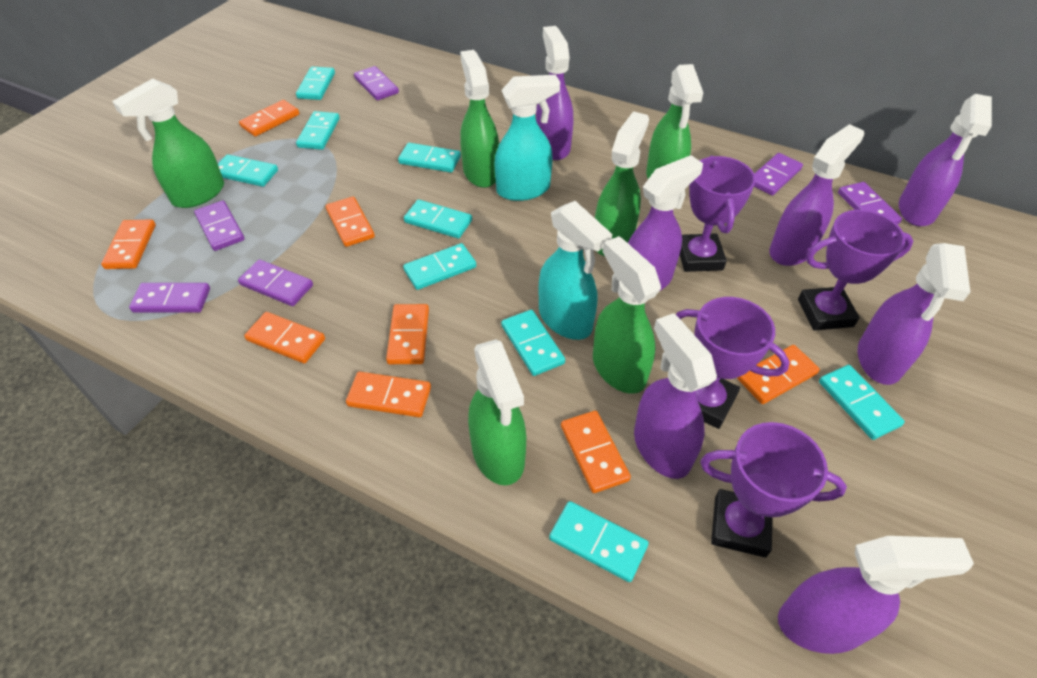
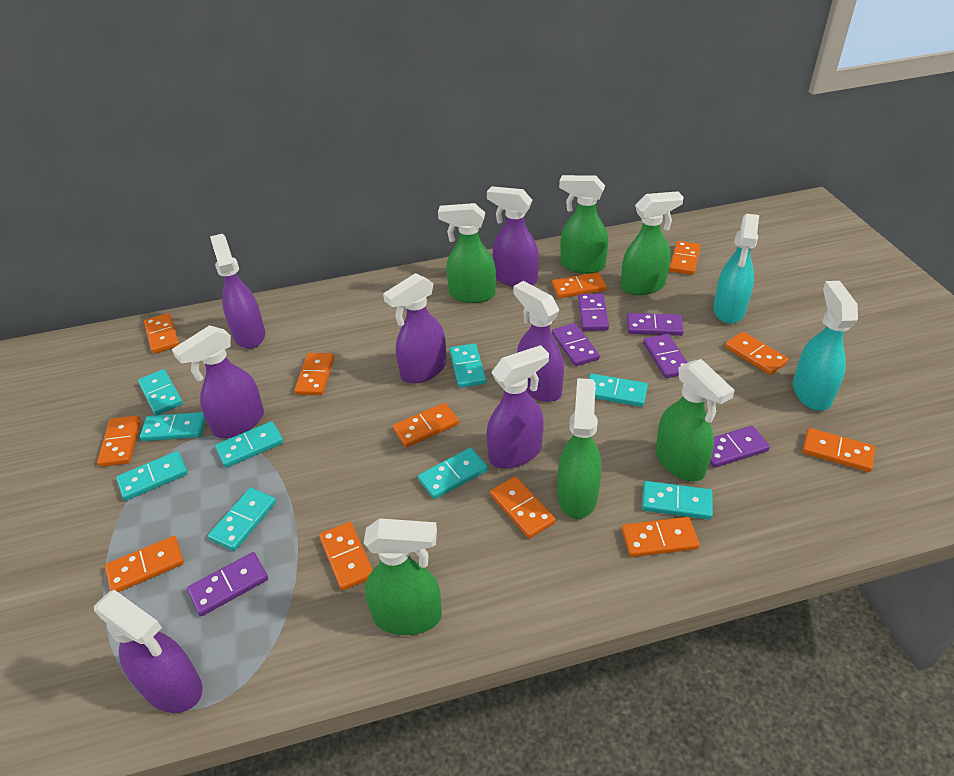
orange domino: [101,220,156,269] [239,100,299,136] [244,312,325,363] [326,196,375,247] [346,372,431,417] [386,304,429,364] [561,411,631,493] [737,345,820,404] = 8 -> [97,415,141,467] [105,536,184,592] [144,313,179,354] [294,353,335,395] [319,522,373,591] [393,403,459,448] [490,476,556,539] [552,272,607,298] [621,517,700,557] [669,241,701,275] [725,332,789,375] [802,428,875,472] = 12
purple trophy: [676,297,790,429] [680,156,756,272] [700,422,847,558] [798,210,913,331] = 4 -> none = 0

